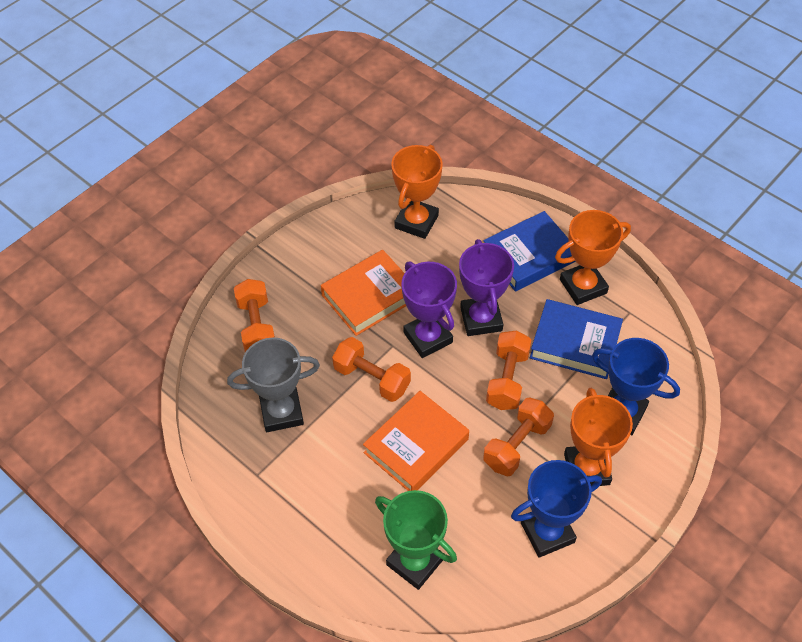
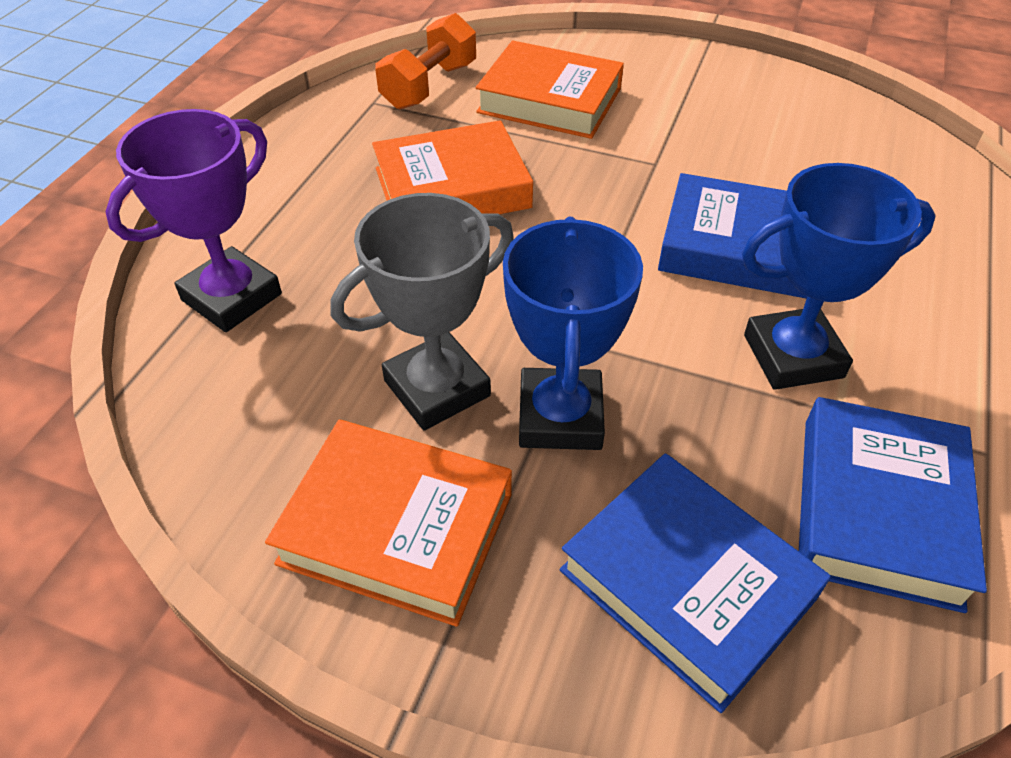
blue book: [483,211,576,292] [530,299,623,379] = 2 -> [560,453,831,713] [658,173,807,298] [799,397,987,613] = 3
green trophy: [375,490,457,590] = 1 -> none = 0
orange book: [321,250,406,336] [363,391,469,491] = 2 -> [265,420,512,627] [372,120,533,214] [476,40,624,139] = 3
orange dumbbell: [234,279,275,352] [332,337,411,402] [483,398,554,476] [486,330,531,410] = 4 -> [375,13,476,110] = 1
orange trophy: [391,145,443,239] [555,210,631,305] [564,388,633,486] = 3 -> none = 0
purple trophy: [402,262,457,358] [459,239,514,336] = 2 -> [106,109,282,332] = 1

